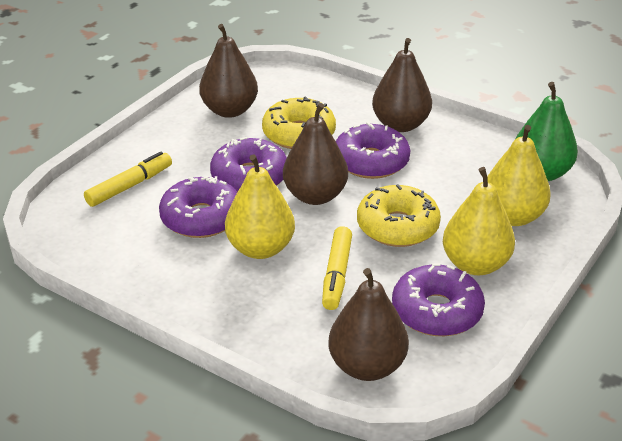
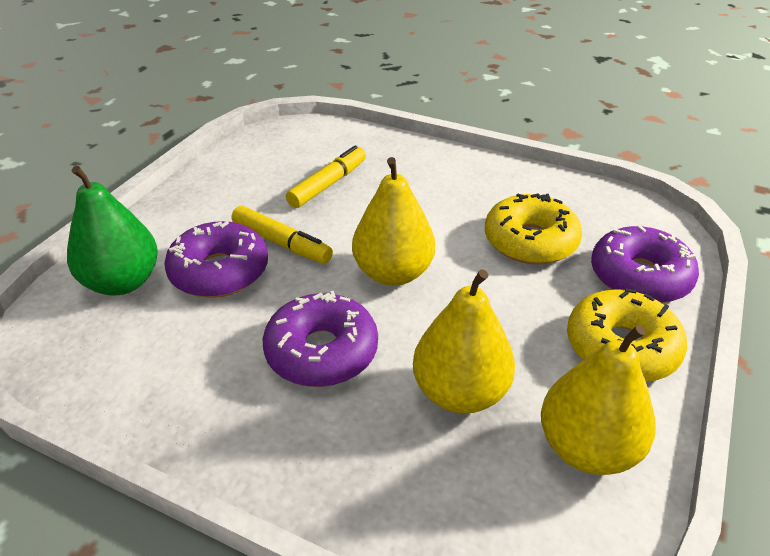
brown pear: [199,24,258,118] [283,103,348,205] [329,268,409,381] [372,38,432,132] = 4 -> none = 0
purple donut: [159,176,237,238] [210,137,287,192] [336,122,410,179] [392,263,485,336] = 4 -> [164,221,268,298] [263,291,378,387] [591,225,699,303] = 3

